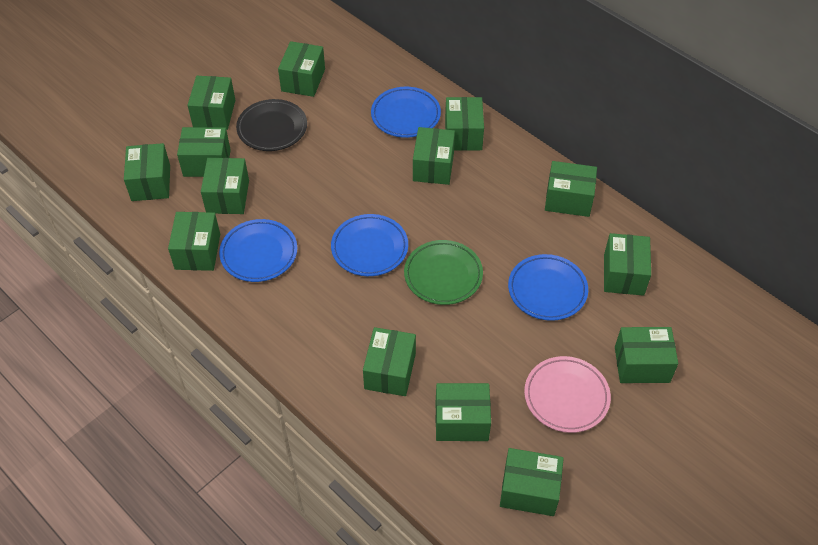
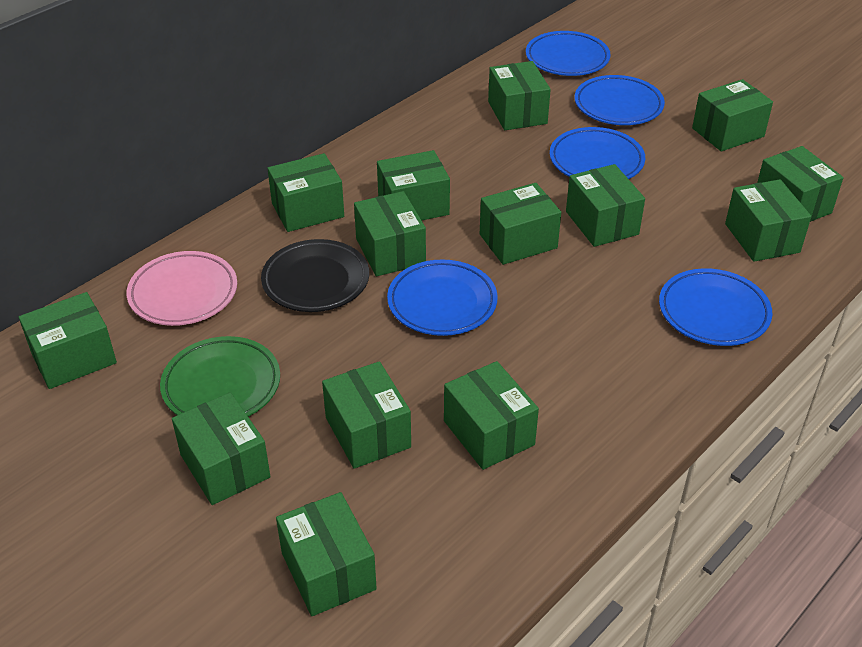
blue plate: [219,219,297,282] [331,214,408,276] [371,87,441,138] [508,254,588,321] = 4 -> [387,260,498,336] [526,31,611,76] [550,127,645,179] [575,75,665,125] [659,268,773,346] = 5

